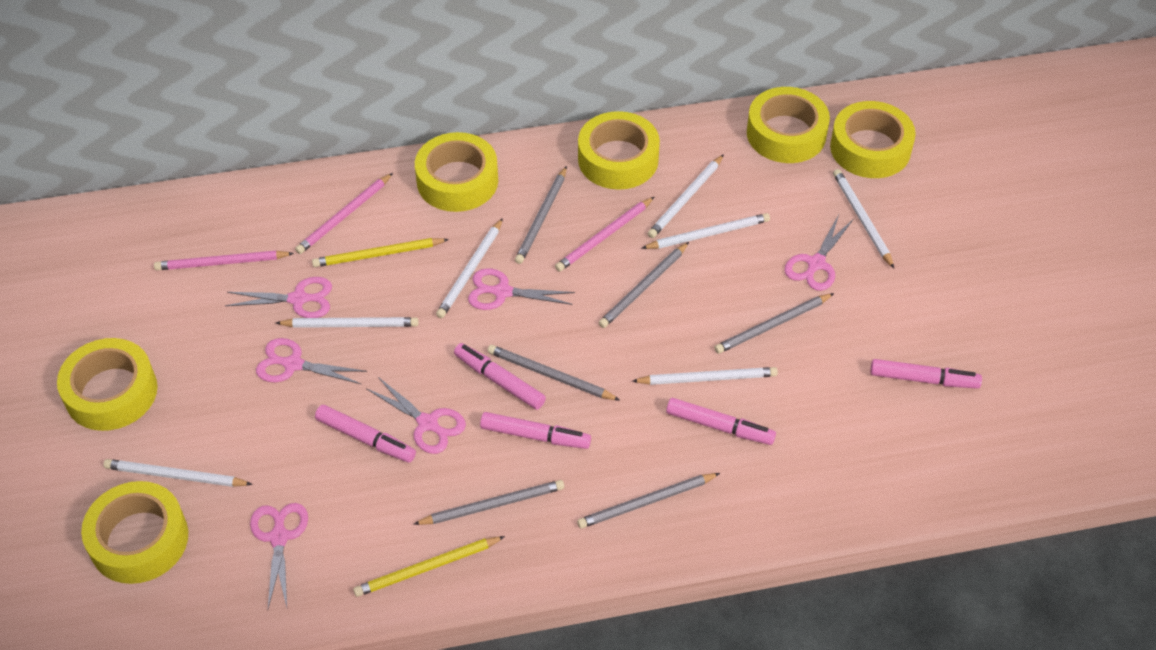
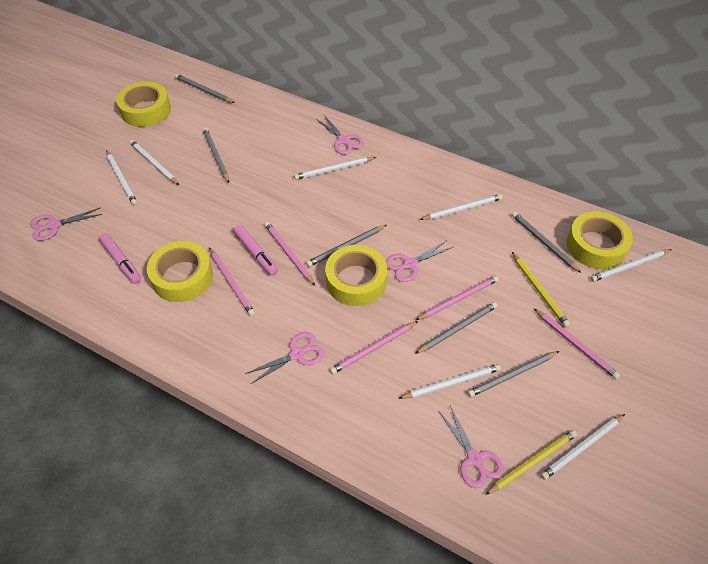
pink marker: [315,405,416,463] [454,343,546,410] [480,412,591,449] [666,398,776,445] [870,359,982,389] = 5 -> [99,233,141,284] [233,225,278,276] = 2
pink pencil: [154,250,294,270] [295,173,393,254] [555,197,654,272] = 3 -> [209,247,255,316] [264,222,315,285] [330,321,418,374] [416,276,499,320] [534,308,620,379] = 5
pink scissors: [225,277,332,318] [250,503,308,608] [256,338,367,384] [366,377,466,454] [468,268,575,310] [784,215,854,291] = 6 -> [30,207,102,241] [245,332,325,384] [316,115,364,155] [386,240,453,282] [439,406,504,488] = 5
yellow tape: [57,338,158,431] [81,481,188,584] [415,132,498,212] [578,111,660,190] [747,87,830,163] [830,101,916,178] = 6 -> [116,82,171,127] [147,241,213,302] [325,245,387,306] [567,211,633,269] = 4

